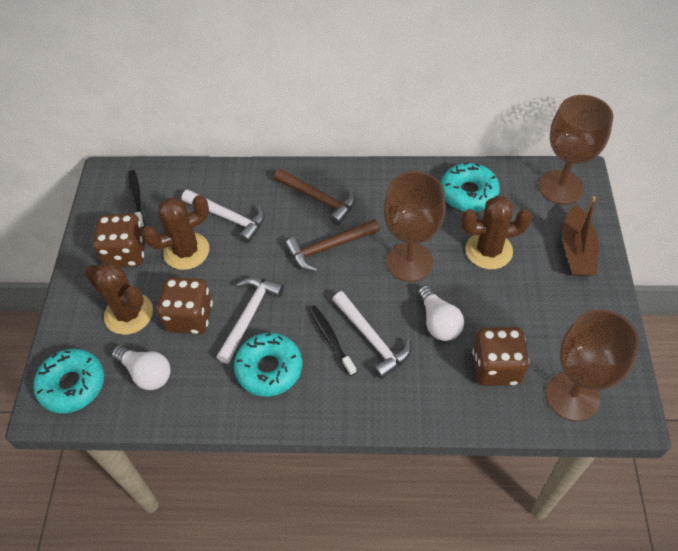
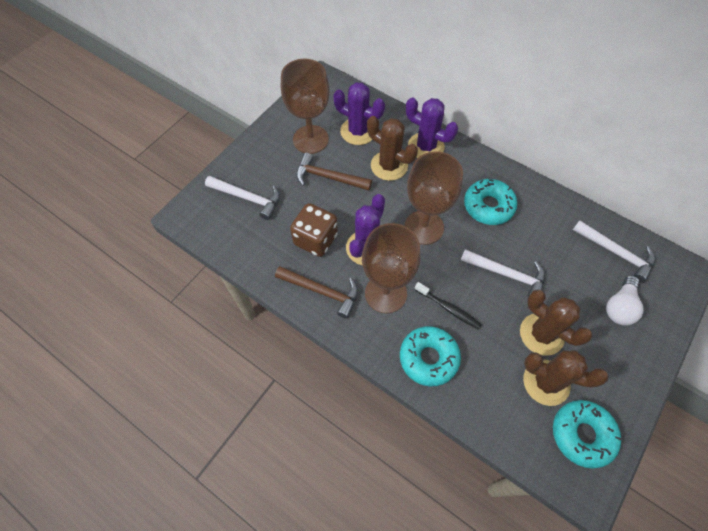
black toothbrush: [128,170,145,228] [309,305,356,376] = 2 -> [414,282,482,330] = 1
brown boat: [562,196,599,276] = 1 -> none = 0
brown dice: [93,214,145,267] [157,277,213,334] [472,327,529,386] = 3 -> [290,203,338,257] = 1
purple cactus: none = 0 -> [333,82,385,145] [346,194,385,265] [406,97,458,158] = 3
white light bulb: [112,345,171,390] [418,285,464,341] = 2 -> [606,275,644,326] = 1

